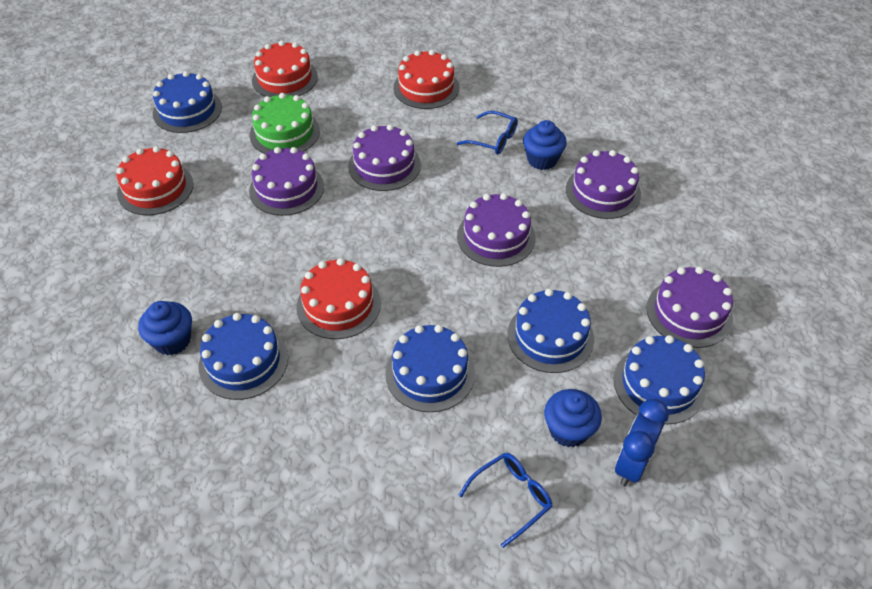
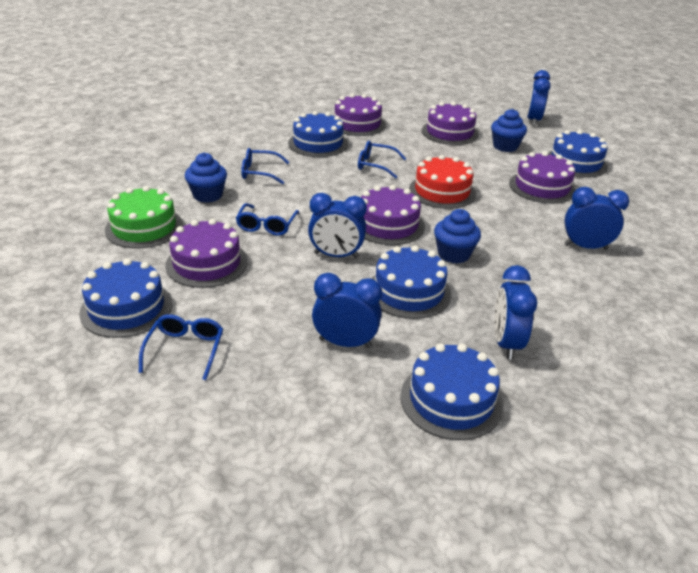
blue clock: [615,399,669,486] = 1 -> [308,193,367,258] [312,273,382,348] [494,265,537,360] [527,70,550,126] [564,187,629,250] = 5
blue glasses: [457,111,518,154] [458,453,553,548] = 2 -> [139,314,223,380] [236,203,299,236] [241,148,290,184] [358,141,406,178] = 4
red cake: [116,146,193,215] [252,41,318,97] [296,258,381,339] [393,50,460,109] = 4 -> [409,155,476,209] = 1

